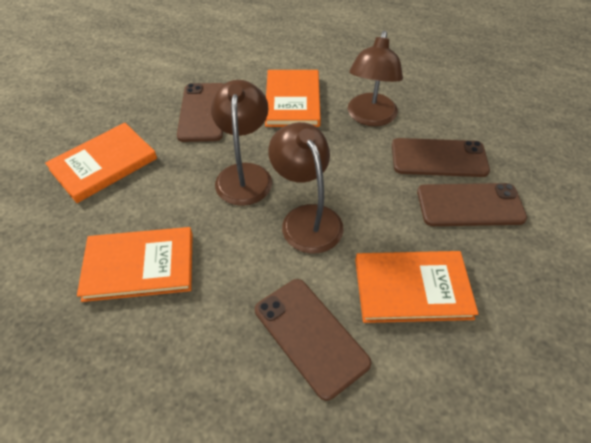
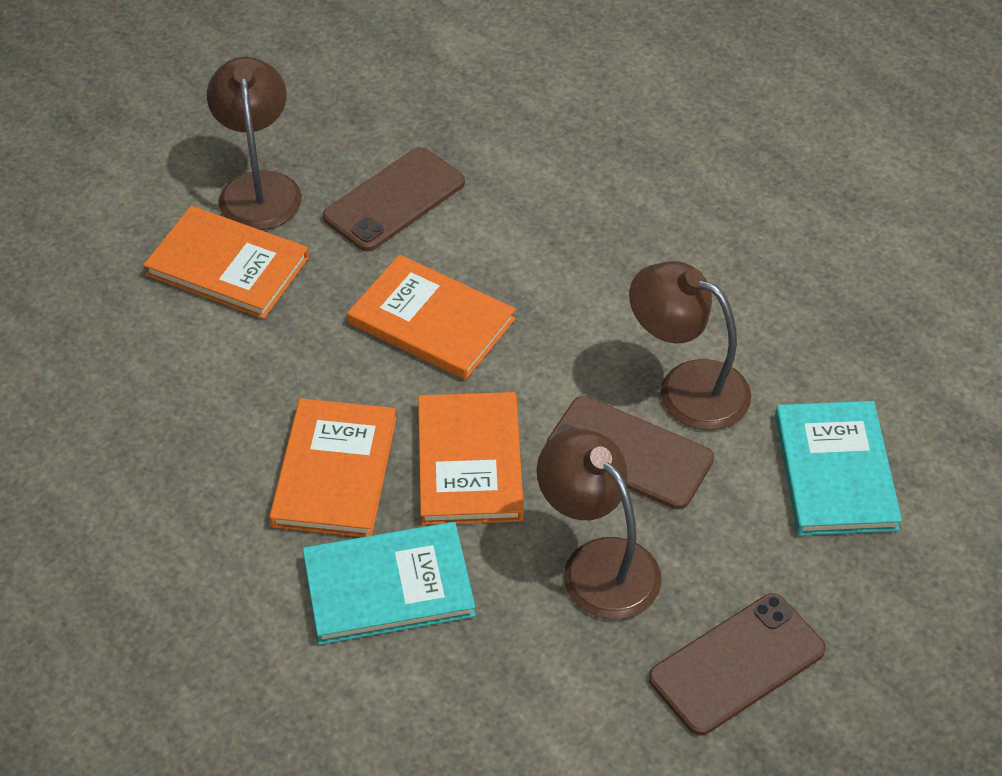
brown phone: [177,83,223,142] [255,279,371,401] [392,138,490,177] [417,183,527,226] = 4 -> [323,147,465,252] [546,396,714,509] [648,593,826,736] = 3
turquoise book: none = 0 -> [303,522,476,645] [775,401,902,536] = 2

